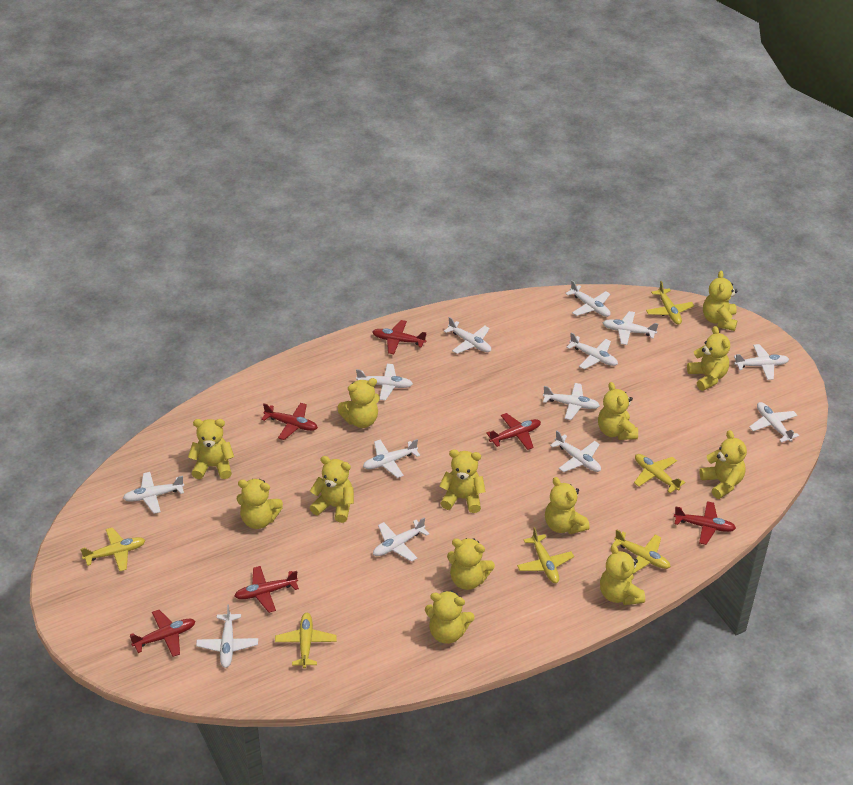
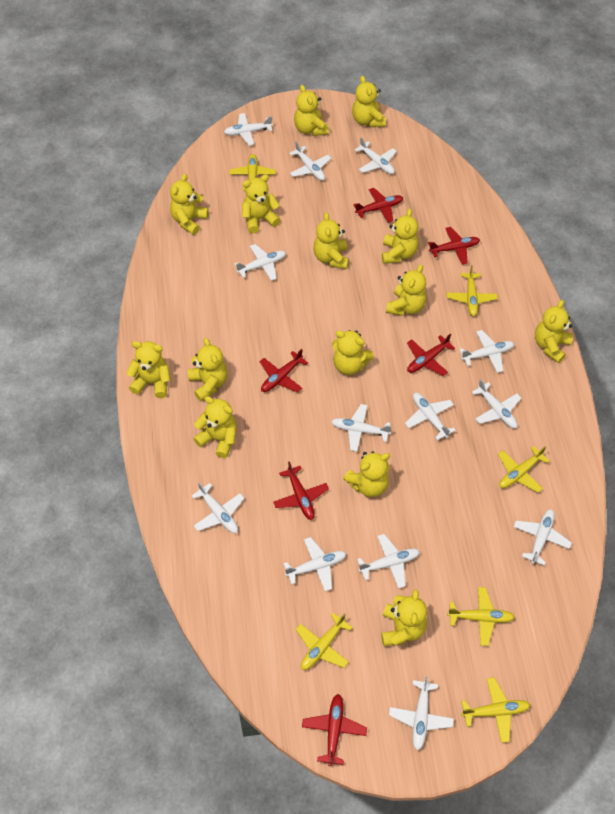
yellow teddy bear: [188,419,234,479] [237,479,283,529] [310,456,354,523] [338,378,380,428] [425,591,475,644] [439,449,486,513] [447,538,495,590] [545,477,590,534] [598,382,638,440] [600,544,645,605] [687,326,730,391] [699,430,747,499] [703,271,738,331] = 13 -> [127,341,171,398] [170,174,209,235] [188,338,228,401] [193,396,237,458] [242,175,280,233] [294,85,329,136] [313,212,349,269] [332,330,374,375] [343,451,390,497] [352,76,386,127] [381,589,427,646] [382,208,418,264] [386,265,426,316] [535,300,573,363] = 14

